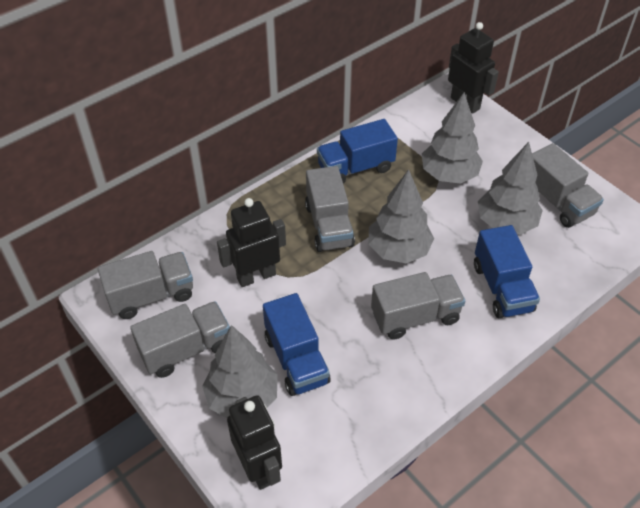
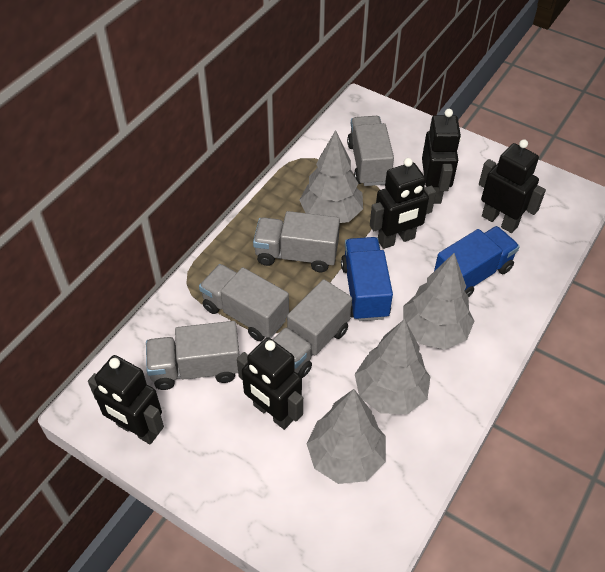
black robot: [217,198,286,287] [227,395,282,490] [448,22,499,114] = 3 -> [88,355,164,444] [237,337,303,430] [370,158,436,249] [422,109,461,204] [479,139,546,233] = 5
blue truck: [263,293,331,396] [317,119,398,184] [474,225,540,318] = 3 -> [341,237,393,321] [434,226,520,298] = 2

